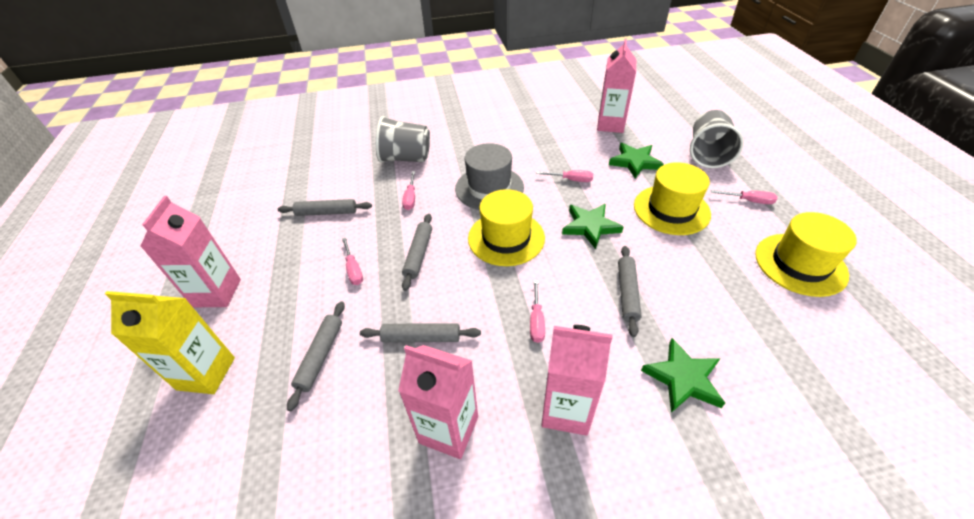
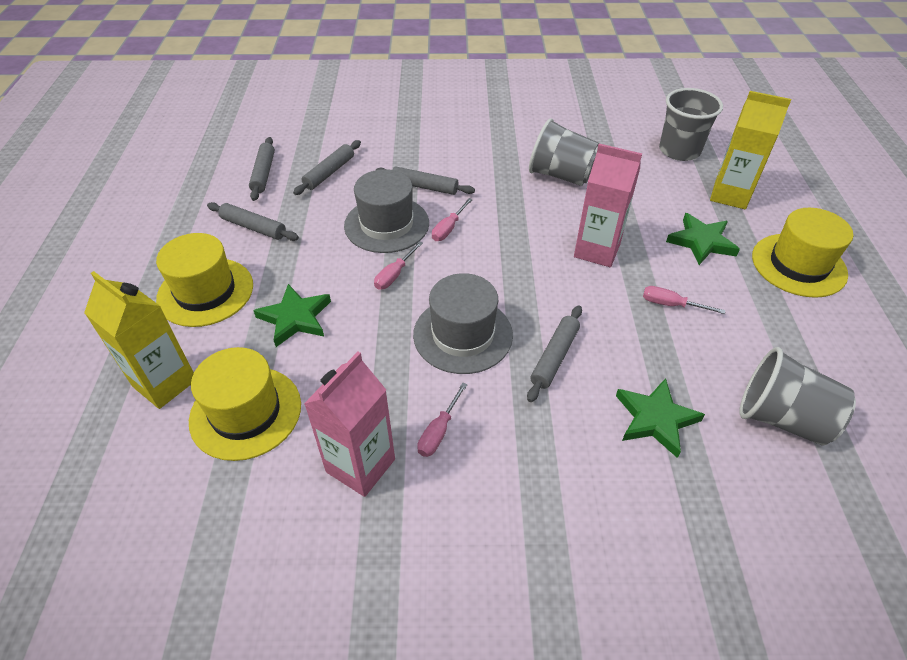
grey cup: [376,116,430,163] [690,110,744,168] = 2 -> [529,118,600,186] [659,88,723,161] [739,347,856,446] = 3
grey hat: [455,143,524,210] = 1 -> [344,169,429,253] [413,273,513,374] = 2
pink carton: [140,196,241,307] [398,345,478,459] [541,325,612,436] [597,39,636,133] = 4 -> [304,352,395,497] [574,144,642,267] = 2
pink screwdriver: [342,238,363,285] [402,171,415,210] [530,280,545,343] [536,170,593,182] [711,190,777,204] = 5 -> [374,241,423,290] [417,383,467,457] [432,198,473,241] [643,286,725,314] = 4
yellow carton: [105,291,235,394] = 1 -> [84,271,194,409] [710,91,791,209] = 2

